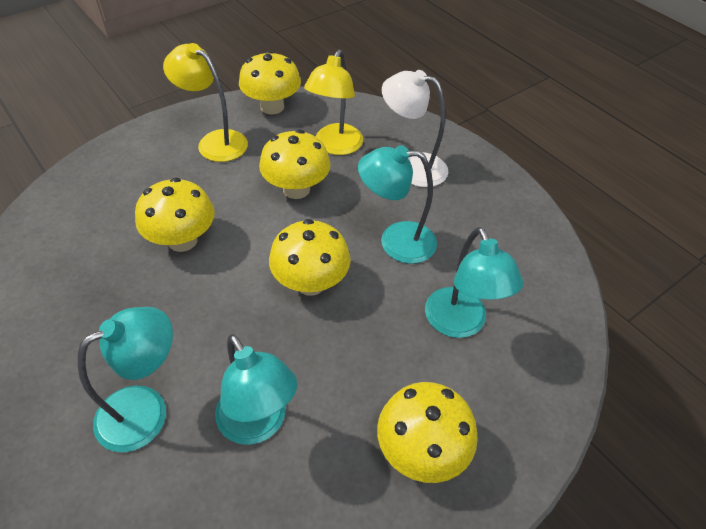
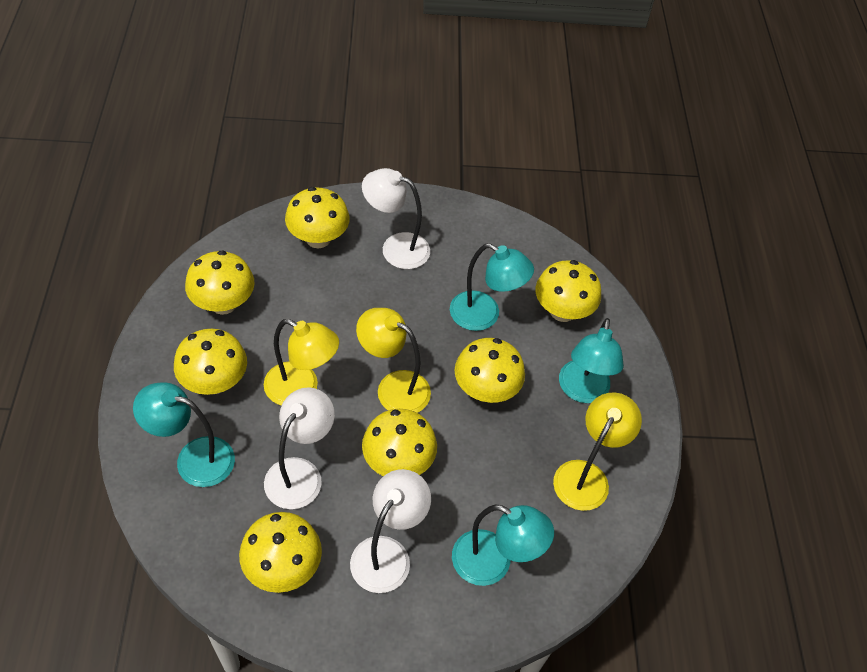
white lamp: [382,70,448,187] = 1 -> [264,387,335,509] [350,469,431,593] [362,168,430,269] = 3
yellow lamp: [163,43,248,162] [304,50,363,155] = 2 -> [264,319,339,406] [356,308,431,413] [553,392,642,511] = 3
yellow mushroom: [135,178,215,252] [239,51,301,114] [259,130,331,199] [269,219,351,296] [377,382,478,483] = 5 -> [174,329,247,395] [185,250,255,315] [239,512,322,593] [285,187,350,248] [362,409,437,476] [455,338,525,403] [536,260,601,322] = 7

